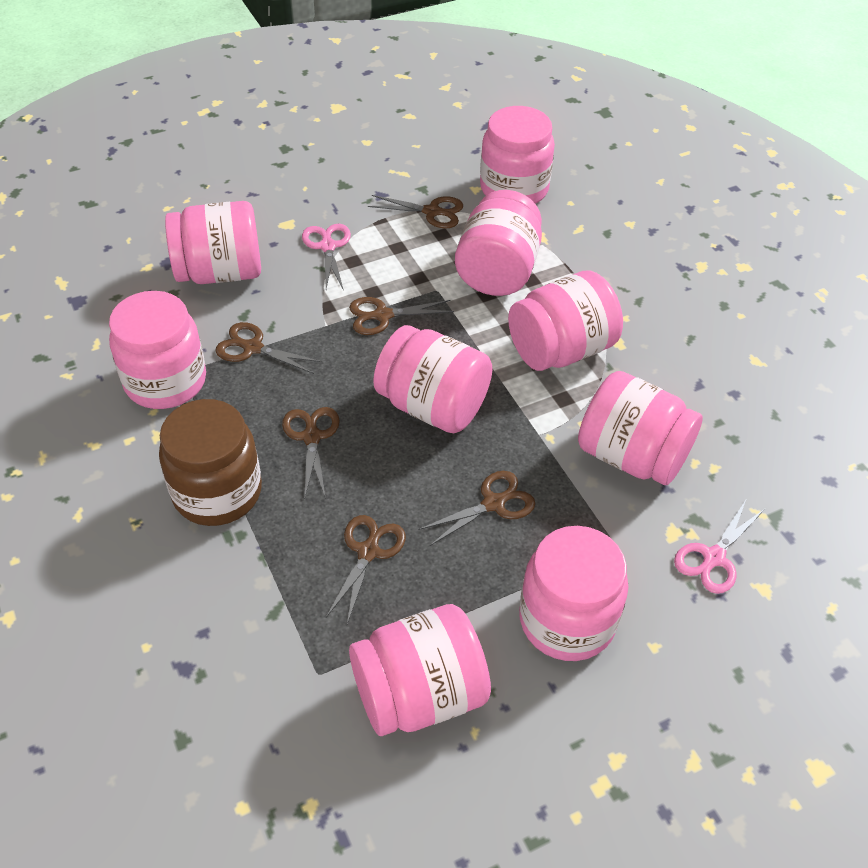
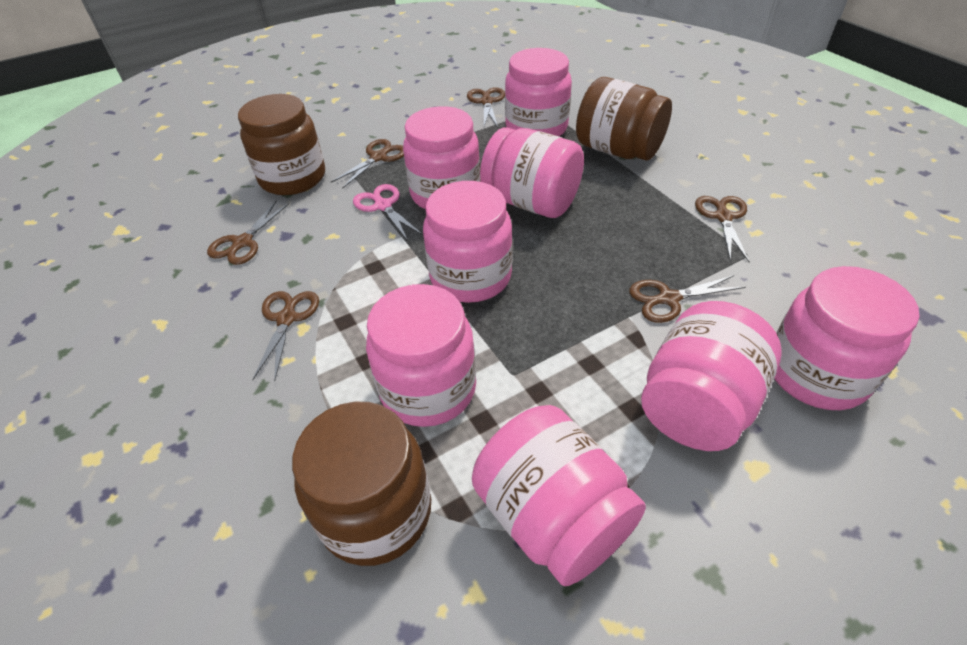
brown jar: [159,399,262,526] = 1 -> [238,94,325,195] [292,402,431,566] [576,77,672,161] = 3
pink jar: [109,291,206,409] [165,201,261,284] [349,604,491,736] [373,325,492,433] [455,190,542,296] [480,106,555,204] [508,271,623,371] [519,526,628,661] [578,371,703,485] = 9 -> [366,284,476,427] [403,106,480,209] [423,181,513,303] [472,405,646,586] [480,127,584,218] [505,48,572,136] [641,301,782,451] [774,266,919,410] = 8
pink scissors: [302,224,351,289] [674,500,765,594] = 2 -> [353,184,423,241] = 1

